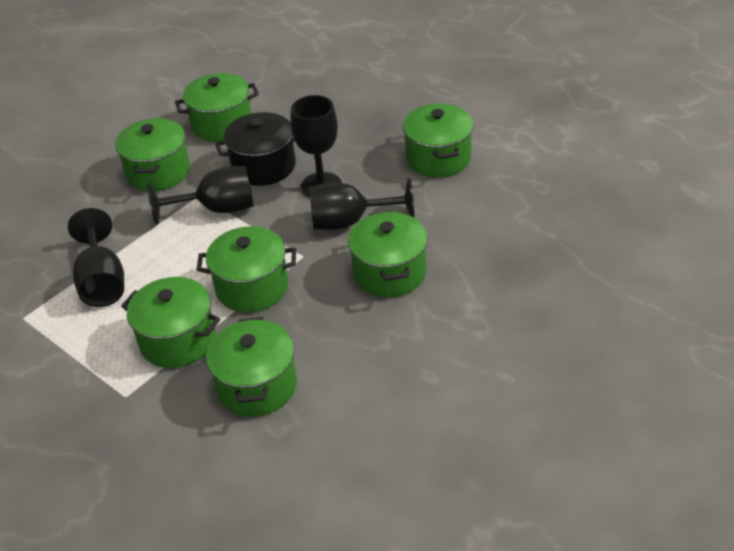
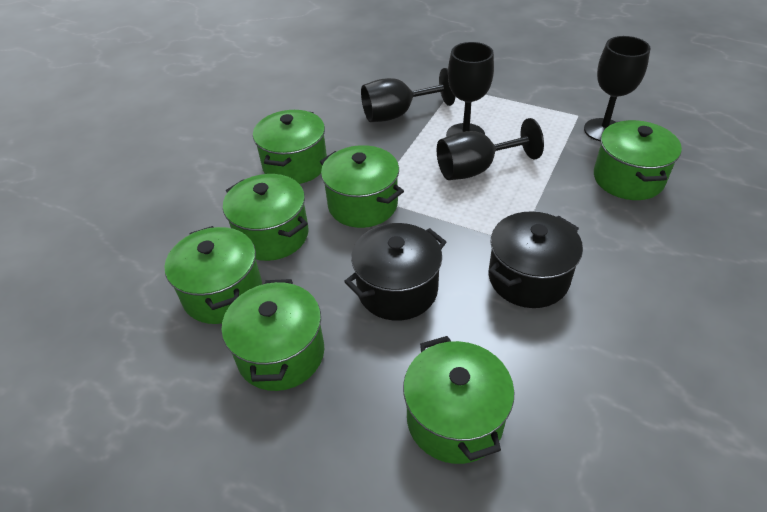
black pot: [215,112,296,186] = 1 -> [344,223,446,321] [488,211,583,308] = 2

